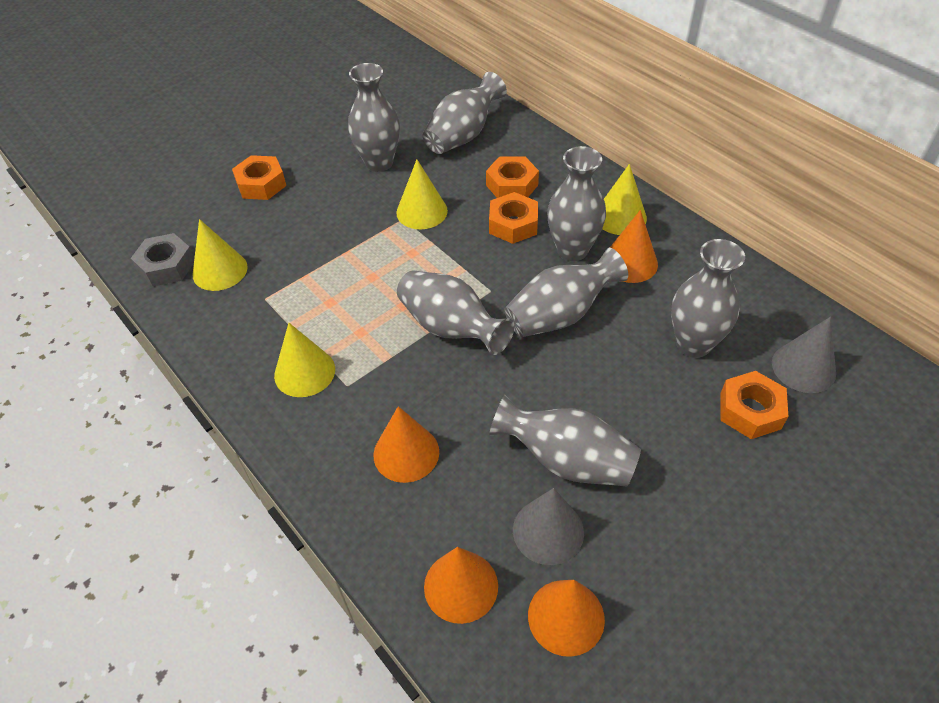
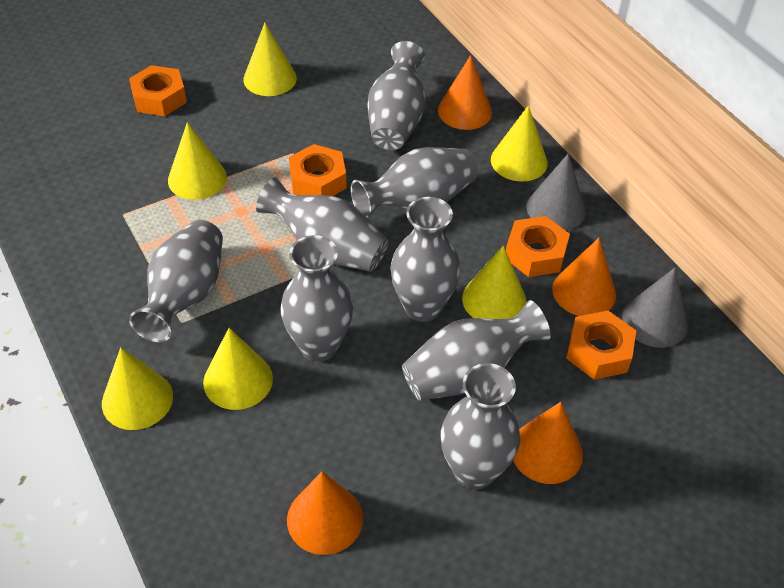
grey nut: [131,233,194,287] = 1 -> none = 0
grey vase: [348,63,400,172] [397,270,514,355] [423,72,507,154] [489,395,641,486] [504,248,628,337] [547,146,606,261] [671,239,745,358] = 7 -> [129,220,223,342] [256,177,389,272] [280,235,353,362] [351,147,478,218] [367,41,426,150] [390,197,461,322] [402,300,551,401] [440,363,520,489] = 8
yellow cone: [192,219,248,291] [274,323,335,397] [396,160,448,229] [602,164,647,235] = 4 -> [102,347,173,430] [168,122,227,200] [203,328,273,410] [243,23,297,96] [462,246,527,319] [491,105,548,182] = 6

